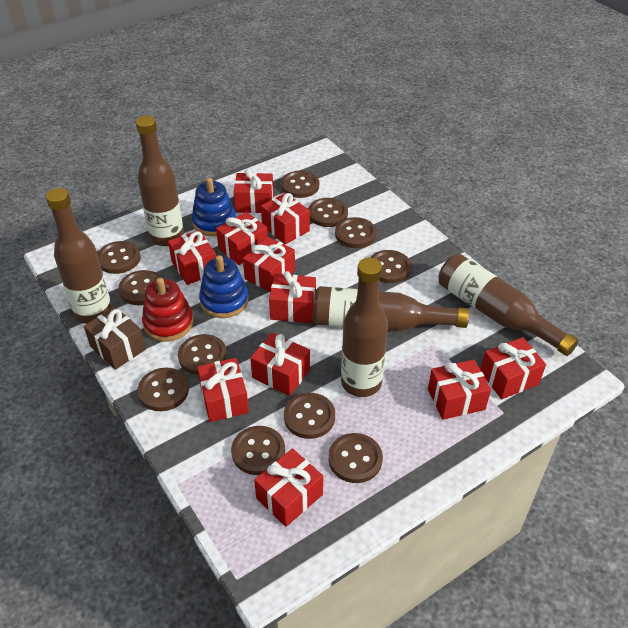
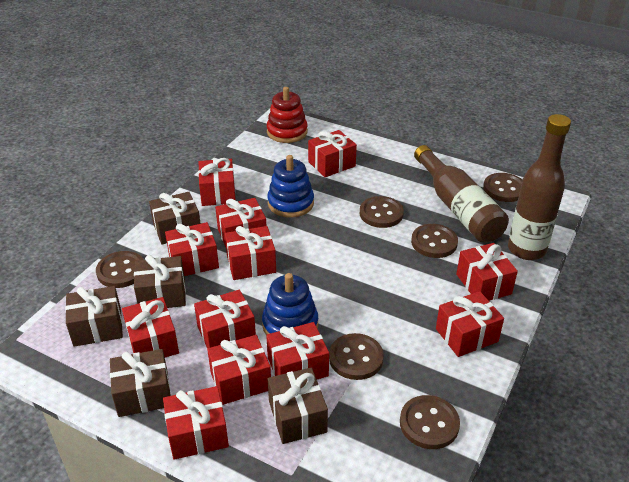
brown bottle: [46,188,112,324] [136,115,184,246] [313,286,469,332] [341,258,388,397] [439,254,579,356] = 5 -> [414,145,509,243] [508,114,571,260] = 2
brown button: [97,241,141,274] [119,270,162,305] [138,367,189,411] [178,334,227,375] [231,426,285,475] [281,171,319,198] [284,393,335,439] [308,198,348,227] [328,433,383,483] [335,217,377,248] [370,250,411,283] = 11 -> [96,251,144,288] [329,333,384,380] [360,196,404,228] [400,395,460,449] [411,224,458,258] [483,173,522,202] = 6
brown gift: [84,307,146,370] = 1 -> [65,286,123,347] [110,349,171,417] [134,255,186,308] [149,192,201,244] [268,368,328,444] = 5
red gift: [168,230,216,285] [197,358,249,422] [216,212,268,265] [233,169,274,213] [243,237,295,292] [250,332,310,396] [254,448,323,527] [261,193,310,244] [269,271,316,323] [428,359,491,420] [480,337,546,399] = 11 -> [122,297,179,358] [163,386,229,460] [165,222,219,276] [194,289,256,349] [198,158,236,206] [207,335,271,405] [215,198,266,247] [225,226,276,280] [266,322,329,379] [308,130,357,177] [436,291,504,357] [456,243,518,301] = 12

